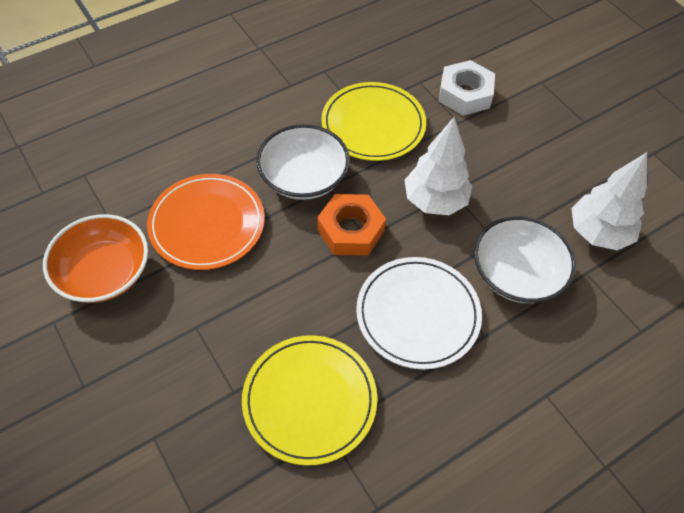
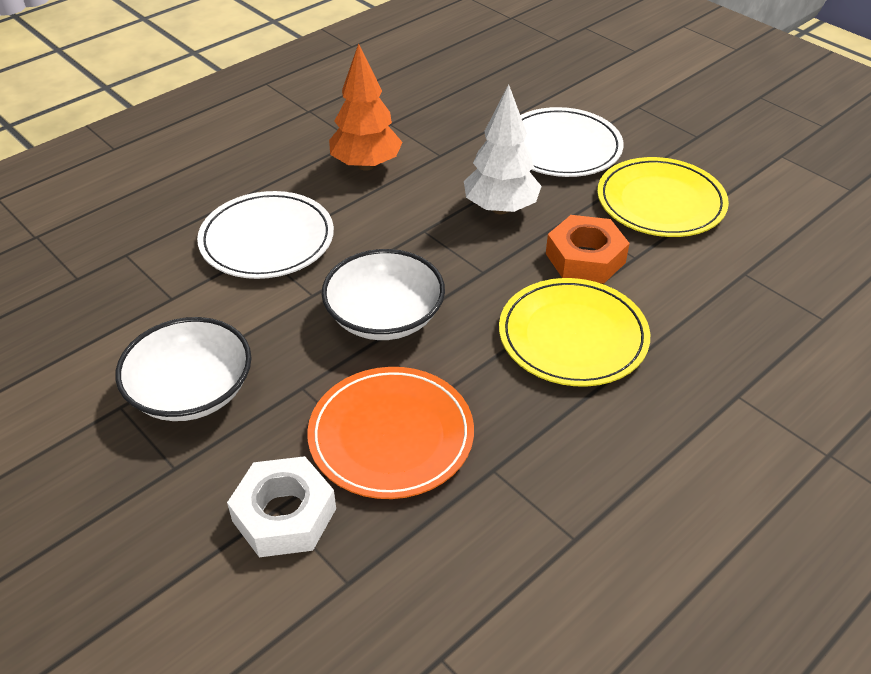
orange bowl: [43,214,148,303] = 1 -> none = 0
orange tree: none = 0 -> [329,43,403,171] = 1
white plate: [356,257,482,370] = 1 -> [197,191,334,279] [520,107,624,177] = 2
white tree: [404,117,473,215] [571,152,647,250] = 2 -> [464,84,542,214] = 1

